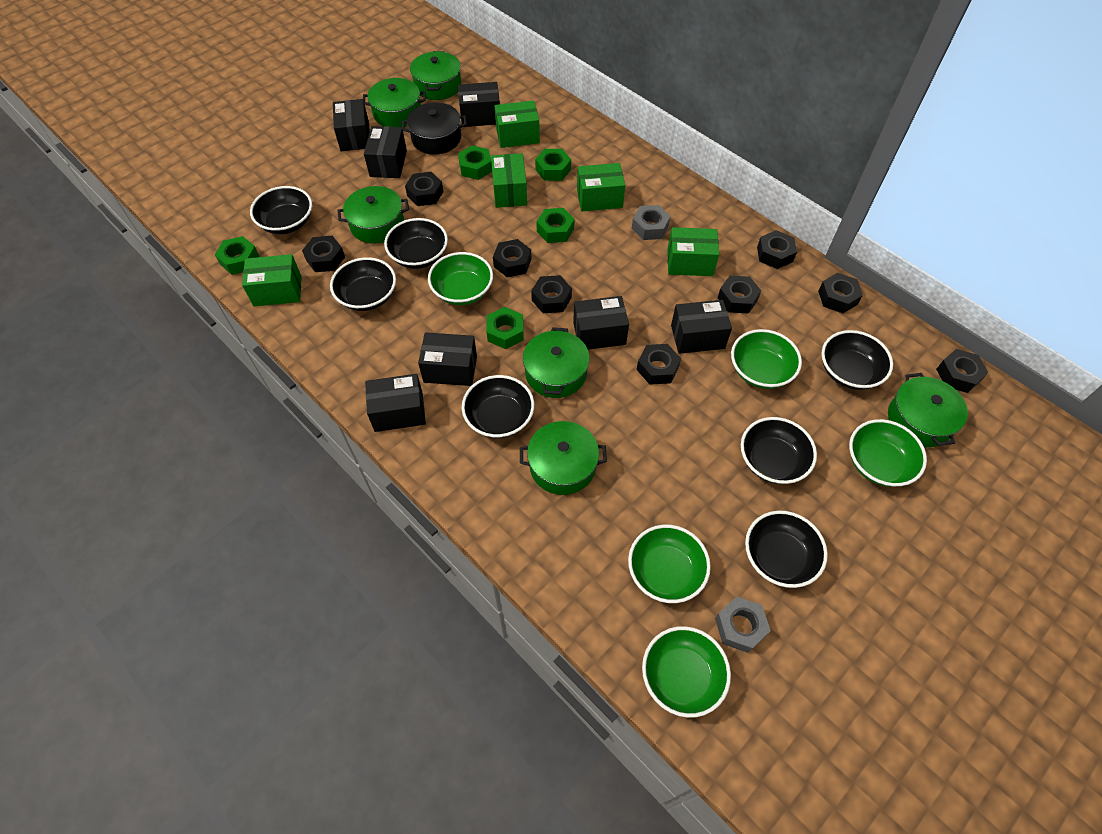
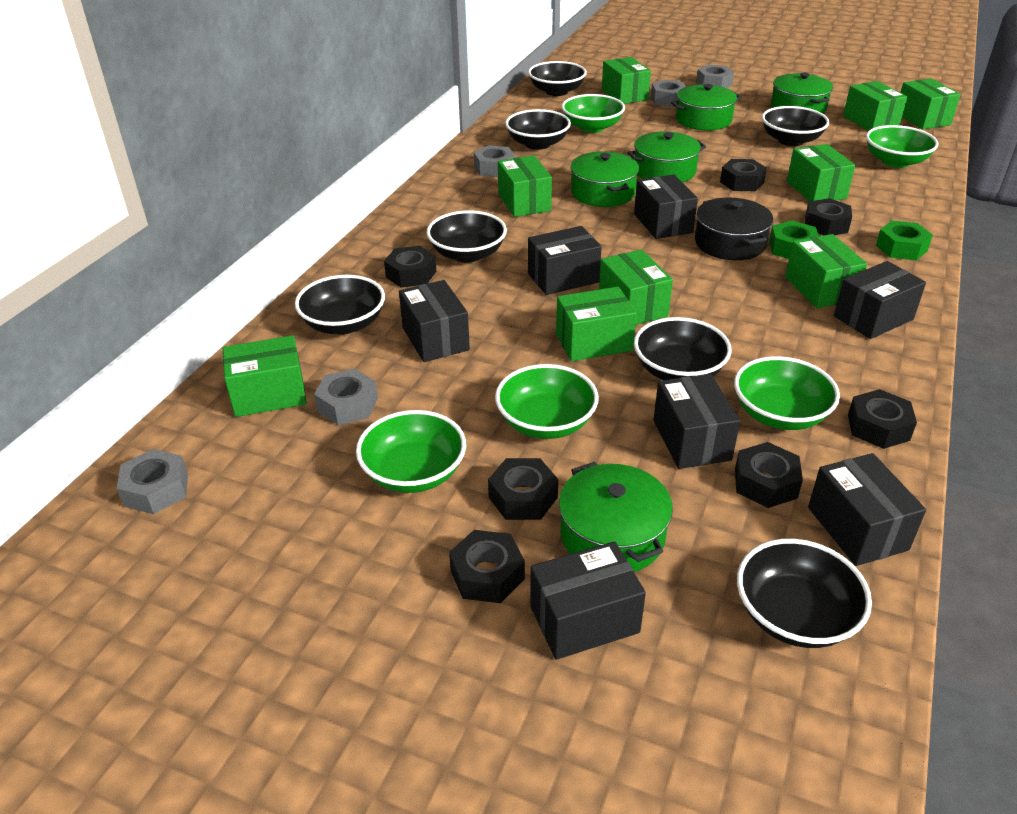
black nut: [302,236,345,272] [405,172,444,206] [493,239,531,277] [531,275,572,313] [637,344,681,385] [718,276,761,314] [757,230,797,269] [818,273,863,313] [936,349,988,393] = 9 -> [384,246,436,288] [449,530,525,603] [488,458,558,520] [720,159,767,191] [735,442,803,508] [805,198,852,235] [848,389,917,449] = 7
green box: [242,254,302,306] [491,153,527,208] [495,100,540,148] [577,163,625,211] [667,227,719,276] = 5 -> [223,335,307,417] [498,155,552,217] [556,287,637,361] [599,250,673,325] [602,57,651,104] [785,234,867,308] [787,144,856,201] [843,81,908,131] [900,78,961,130] = 9
green nut: [215,236,259,275] [458,145,492,180] [487,307,524,349] [535,149,571,181] [536,208,575,243] = 5 -> [769,220,819,259] [876,220,933,260] = 2
green pot: [337,186,409,244] [363,78,426,127] [410,51,461,100] [520,421,607,495] [523,327,590,398] [888,373,968,447] = 6 -> [559,462,673,572] [570,151,639,207] [628,131,706,182] [671,84,741,131] [771,73,833,114] = 5
grey nut: [632,205,671,240] [715,596,771,653] = 2 -> [117,449,188,514] [314,369,378,425] [474,145,515,177] [651,80,686,107] [696,65,734,88] = 5

